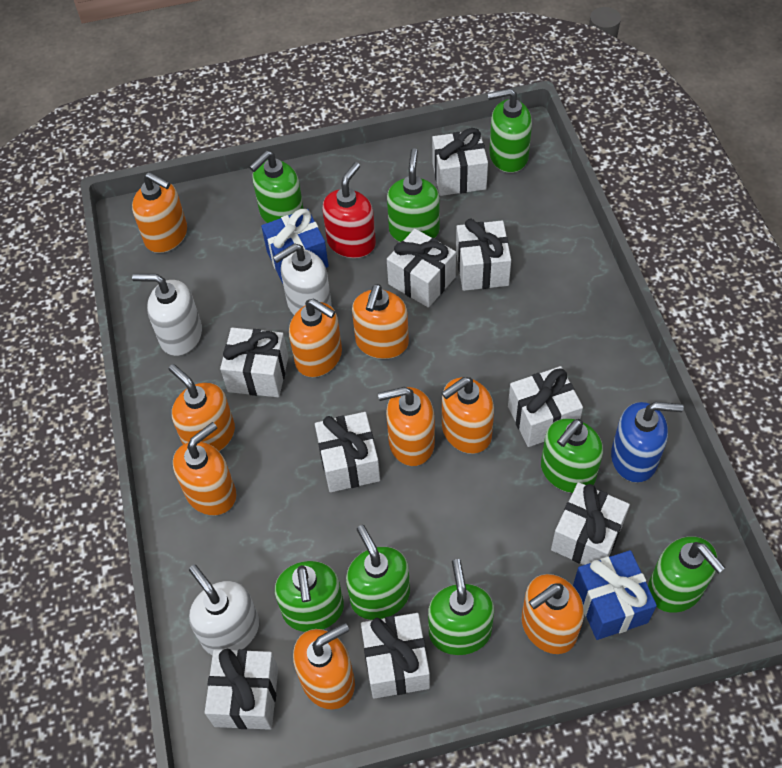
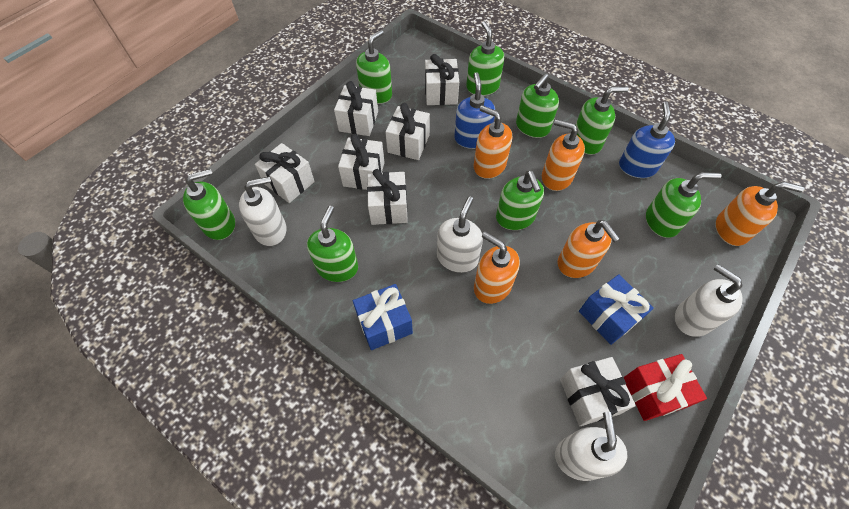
blue soap dispenser: [611,402,684,483] = 1 -> [454,72,495,149] [619,102,675,178] = 2
orange soap dispenser: [132,172,187,253] [169,364,235,451] [173,422,236,515] [289,299,342,377] [293,623,355,710] [352,284,409,359] [378,387,435,466] [442,377,494,454] [522,574,584,654] = 9 -> [474,105,512,179] [474,232,520,304] [542,119,585,191] [558,220,620,278] [715,182,805,246] = 5
red gift: none = 0 -> [623,354,707,421] = 1
red soap dispenser: [322,162,376,258] = 1 -> none = 0
white gift: [205,649,278,730] [220,328,288,397] [315,412,380,492] [361,613,430,699] [387,229,456,308] [432,128,488,196] [456,219,511,291] [508,366,583,447] [551,482,630,565] = 9 -> [255,143,315,203] [334,81,378,136] [338,134,385,190] [367,169,408,225] [385,103,430,160] [425,54,459,105] [560,357,636,426] = 7
white soap dispenser: [132,274,202,356] [189,565,259,655] [273,243,332,315] = 3 -> [239,176,286,246] [437,197,483,273] [555,412,627,481] [675,264,743,337] = 4

